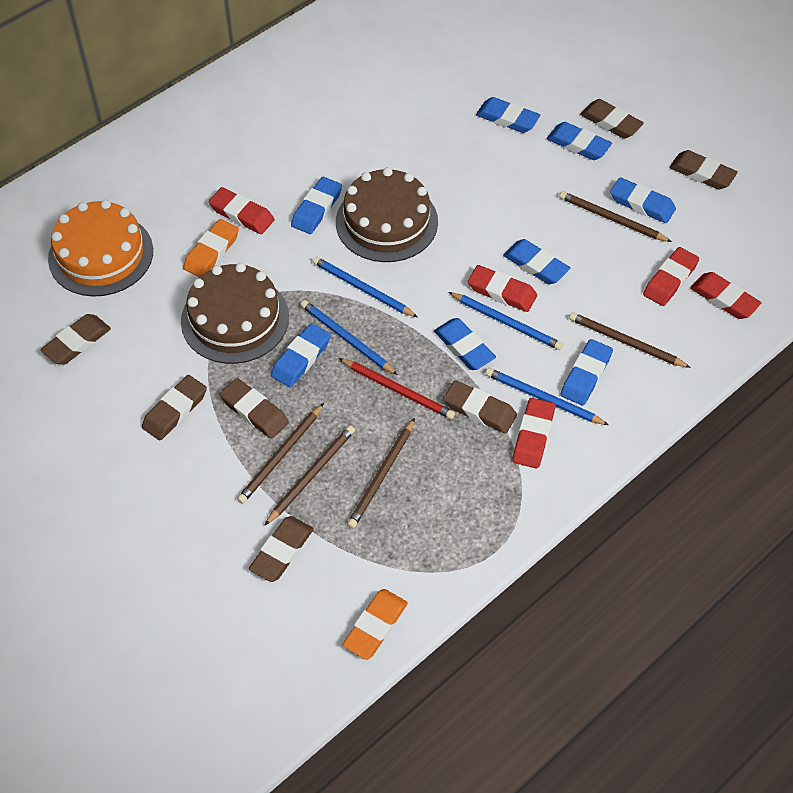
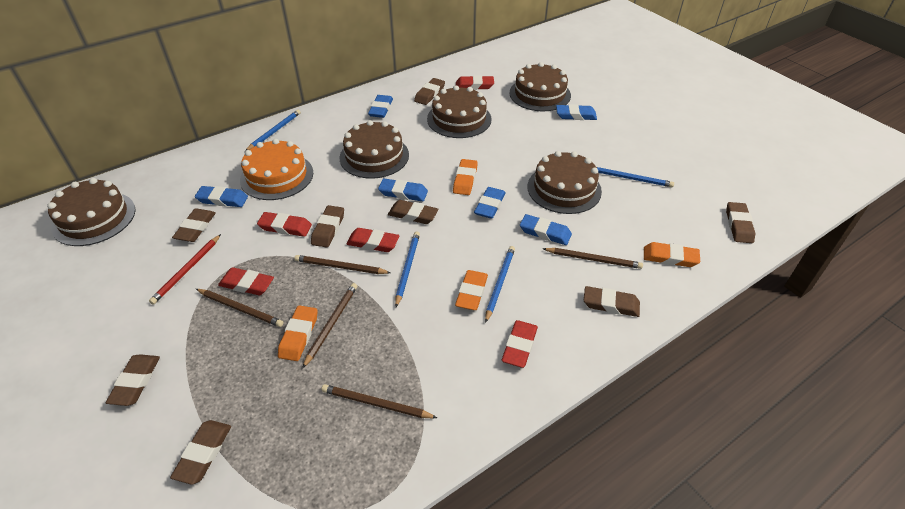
blue eraser: [271,323,331,387] [291,177,342,234] [434,318,496,370] [476,97,541,133] [503,239,570,284] [547,122,612,160] [561,339,613,406] [610,177,676,223] = 8 -> [195,186,248,207] [368,95,393,118] [378,179,428,201] [474,187,506,219] [520,214,572,245] [556,104,597,120] = 6
brown cake: [181,263,289,364] [336,167,438,262] = 2 -> [47,178,136,246] [340,120,409,179] [427,85,491,138] [509,62,571,111] [528,151,602,214] = 5
brown eraser: [40,314,111,365] [142,375,207,441] [220,378,289,439] [249,516,314,582] [443,380,517,434] [580,99,644,139] [669,150,738,190] = 7 -> [106,354,160,406] [170,420,231,485] [172,209,216,242] [311,205,344,247] [388,200,438,224] [414,78,445,105] [584,286,640,317] [726,202,755,243] = 8
orange eraser: [183,219,239,277] [342,589,408,660] = 2 -> [278,305,318,361] [453,159,478,195] [455,270,488,310] [644,242,700,267] = 4

